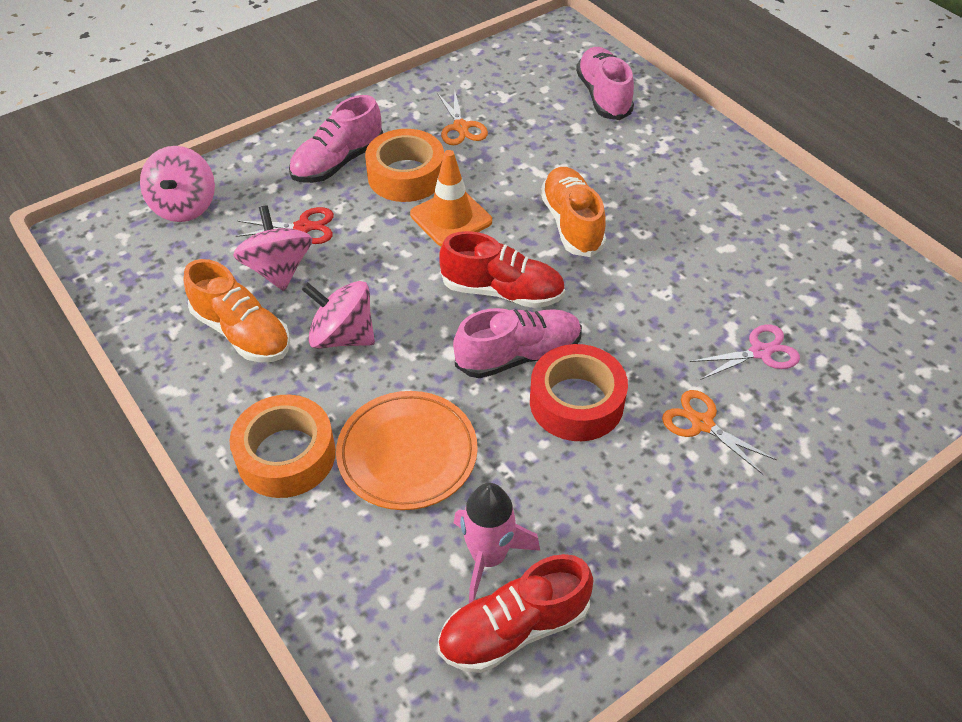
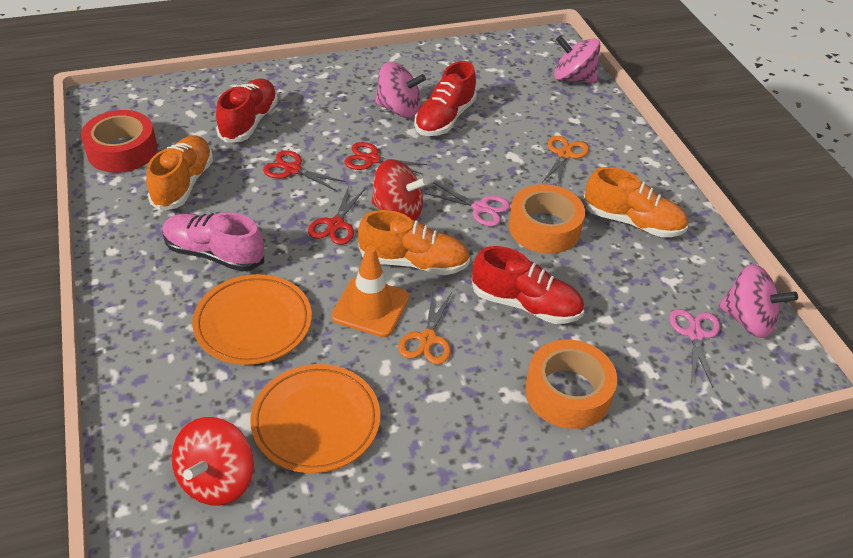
orange plate: [336,391,478,510] = 1 -> [192,274,312,365] [250,364,380,473] = 2
orange shoe: [184,259,290,362] [541,167,606,257] = 2 -> [146,136,213,211] [358,210,470,275] [583,167,688,237] = 3
pink rocket: [454,483,540,603] = 1 -> none = 0
pink scissors: [690,325,800,380] = 1 -> [425,182,510,226] [670,309,721,388] = 2
pink shoe: [289,95,383,183] [453,308,582,378] [576,47,634,120] = 3 -> [163,212,264,272] = 1
red scissors: [236,207,334,244] = 1 -> [263,150,345,191] [308,186,366,245] [344,142,427,174] = 3
red shoe: [438,554,594,673] [439,231,565,308] = 2 -> [216,79,278,143] [414,61,477,136] [472,246,584,324] = 3
red spinning top: none = 0 -> [172,417,254,506] [371,159,428,221] = 2

